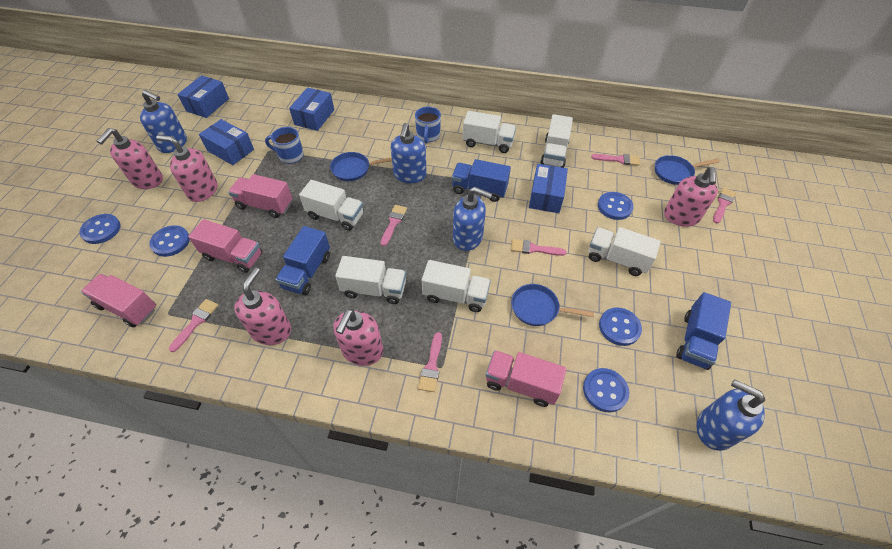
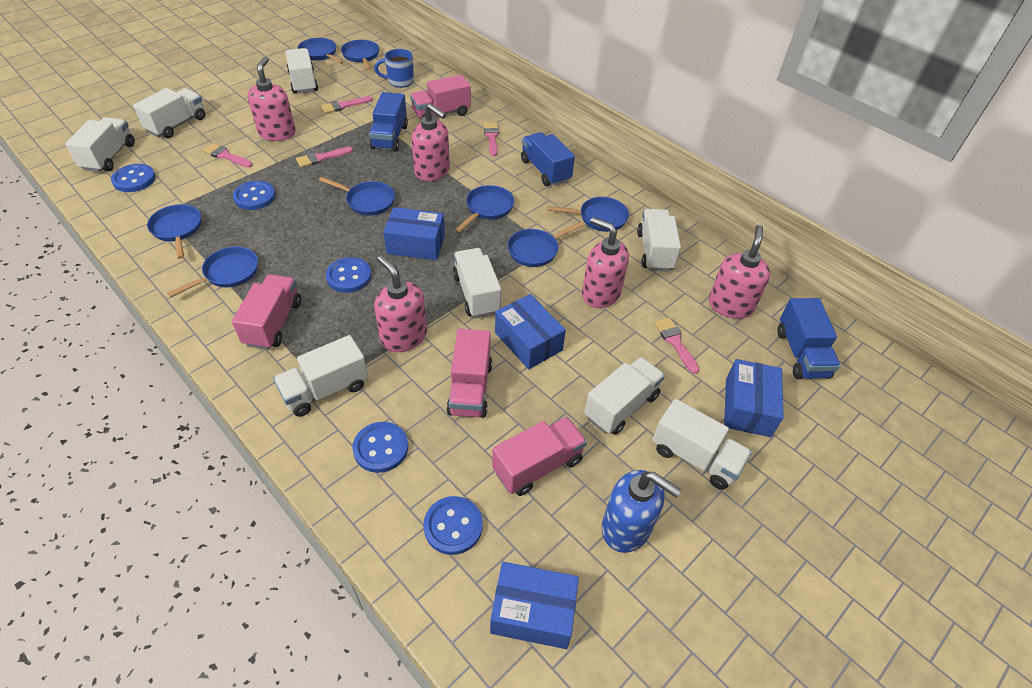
blue mug: [265,127,304,164] [415,107,441,144] = 2 -> [374,49,414,88] = 1
blue pan: [330,152,392,181] [511,284,594,326] [655,155,719,185] = 3 -> [147,204,201,259] [167,246,258,297] [298,38,344,64] [319,177,395,215] [341,40,379,70] [456,185,514,232] [507,221,584,267] [547,197,629,232] = 8
blue soap dispenser: [140,90,187,153] [391,123,427,183] [453,187,492,251] [697,379,765,451] = 4 -> [602,470,681,553] = 1
pink brush: [169,299,218,352] [381,205,407,246] [418,332,442,392] [511,239,567,256] [591,154,640,166] [713,187,736,224] = 6 -> [203,143,252,167] [296,147,353,167] [321,96,373,114] [484,123,499,156] [654,317,699,374] = 5
white truck: [299,180,363,231] [335,256,406,304] [422,260,491,312] [463,111,516,153] [540,114,573,168] [588,227,661,276] = 6 -> [65,117,135,172] [133,88,206,138] [273,335,368,417] [285,48,318,94] [453,248,501,318] [584,357,665,435] [637,209,681,271] [652,399,752,490] = 8

